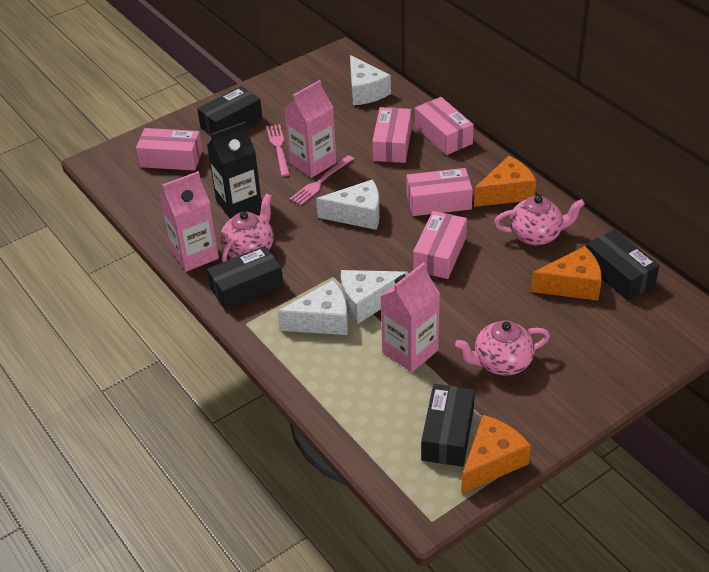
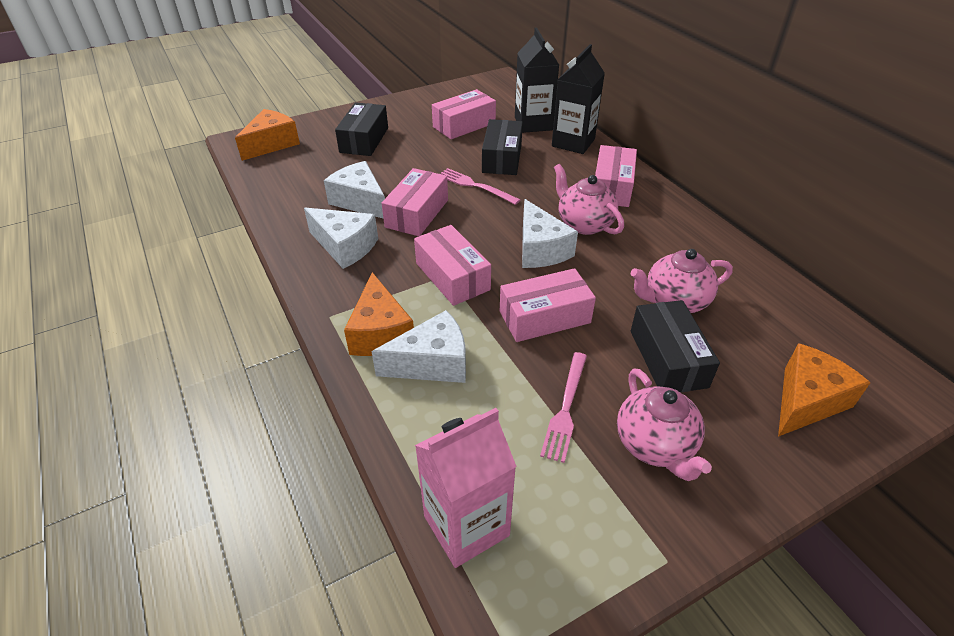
black box: [197,86,262,136] [207,246,284,311] [421,384,475,467] [586,229,660,300] = 4 -> [335,102,388,156] [482,119,523,175] [631,300,720,392] = 3
black carton: [207,122,262,219] = 1 -> [515,28,559,133] [552,44,605,154] = 2
pink carton: [160,171,219,272] [284,80,336,178] [380,262,440,372] = 3 -> [415,408,517,568] = 1

